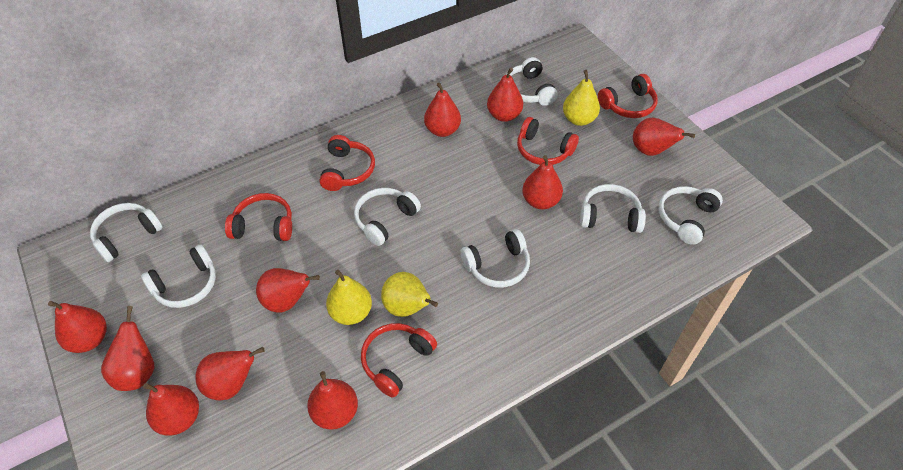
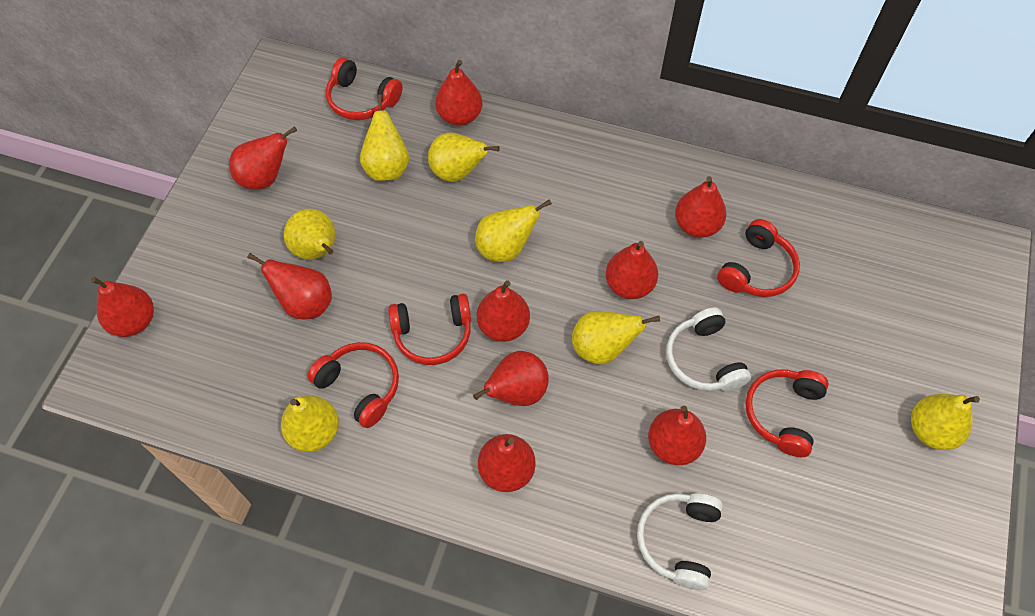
white headphones: [90,203,163,262] [141,245,216,308] [354,188,421,246] [460,229,530,288] [506,57,558,106] [580,184,646,233] [659,186,723,245] = 7 -> [637,493,723,590] [666,307,751,391] = 2
yellow pear: [326,270,372,325] [381,272,438,317] [563,70,600,126] = 3 -> [281,396,339,452] [284,209,336,260] [360,94,409,181] [428,133,500,182] [475,199,552,262] [572,311,660,364] [911,394,980,450] = 7

